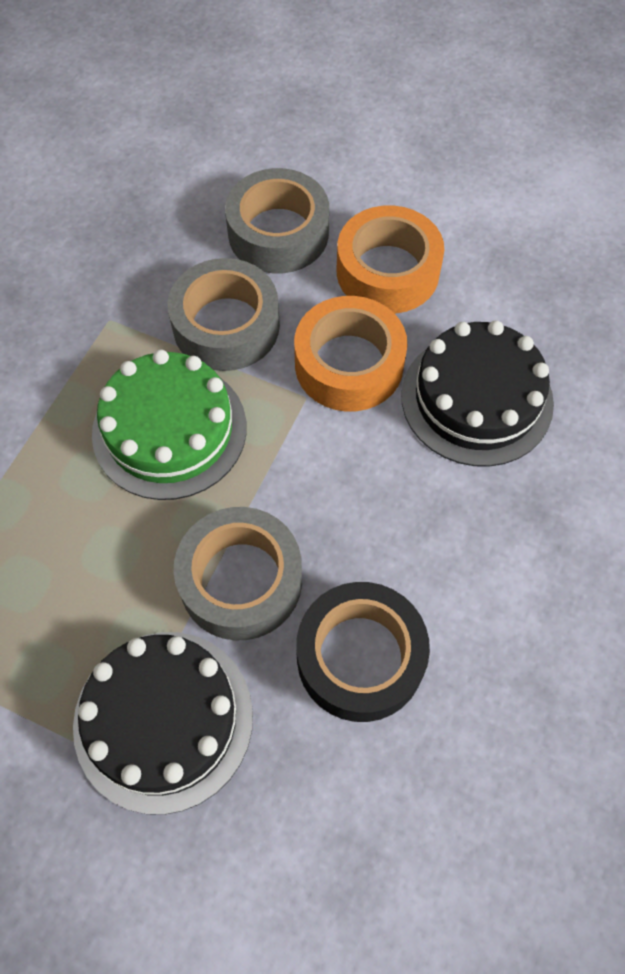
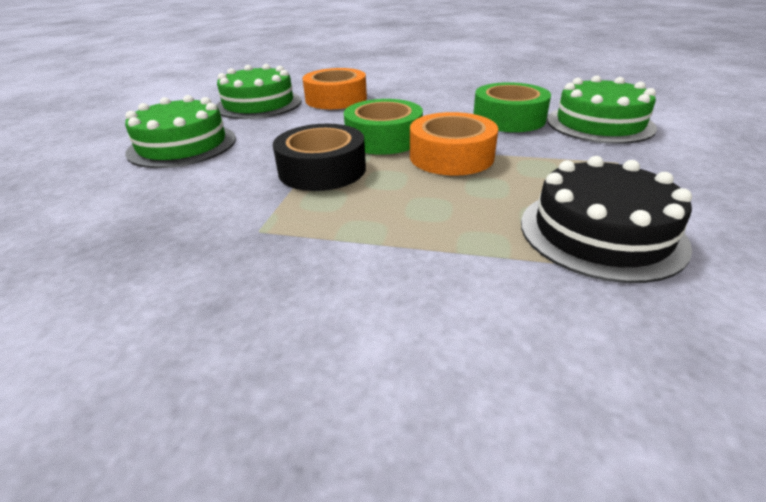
black cake: [73,632,253,815] [401,321,554,467] = 2 -> [521,156,692,283] = 1
green cake: [92,349,247,500] = 1 -> [125,95,236,168] [216,64,302,119] [547,75,657,144] = 3
green tape: none = 0 -> [344,99,423,155] [473,82,551,132] = 2
grey tape: [168,258,280,371] [174,507,302,640] [225,168,329,273] = 3 -> none = 0

